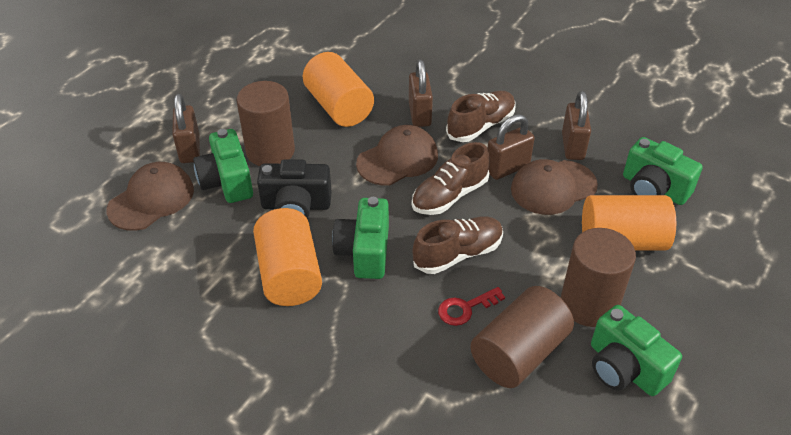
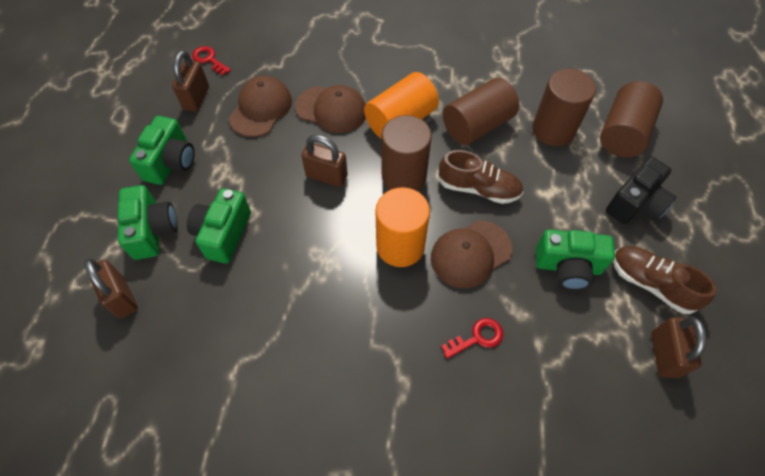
brown cylinder: [237,81,295,166] [470,286,574,388] [561,228,636,327] = 3 -> [382,115,432,191] [443,78,519,145] [532,69,596,146] [600,81,663,157] = 4
brown shoe: [412,142,490,215] [412,217,503,274] [446,91,515,142] = 3 -> [438,150,523,204] [613,246,717,314] = 2
orange cylinder: [253,208,322,306] [303,52,374,127] [582,195,676,251] = 3 -> [364,72,439,139] [376,187,430,267] = 2
red key: [438,287,505,326] = 1 -> [192,46,231,75] [441,318,503,359] = 2

